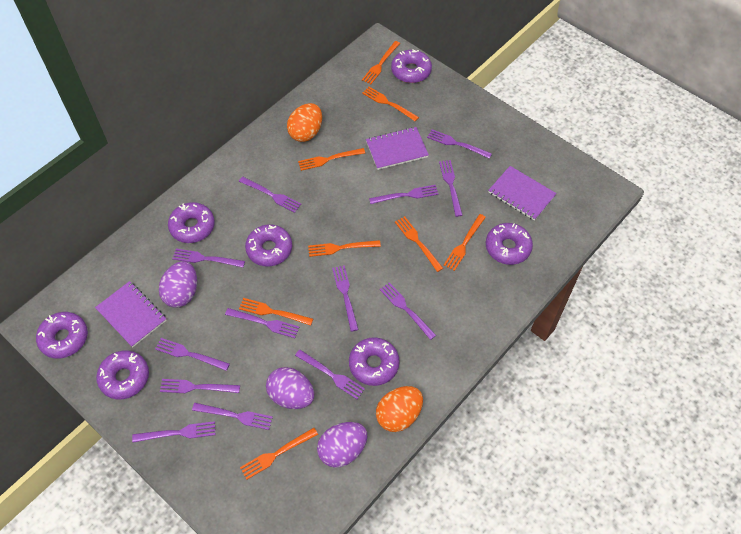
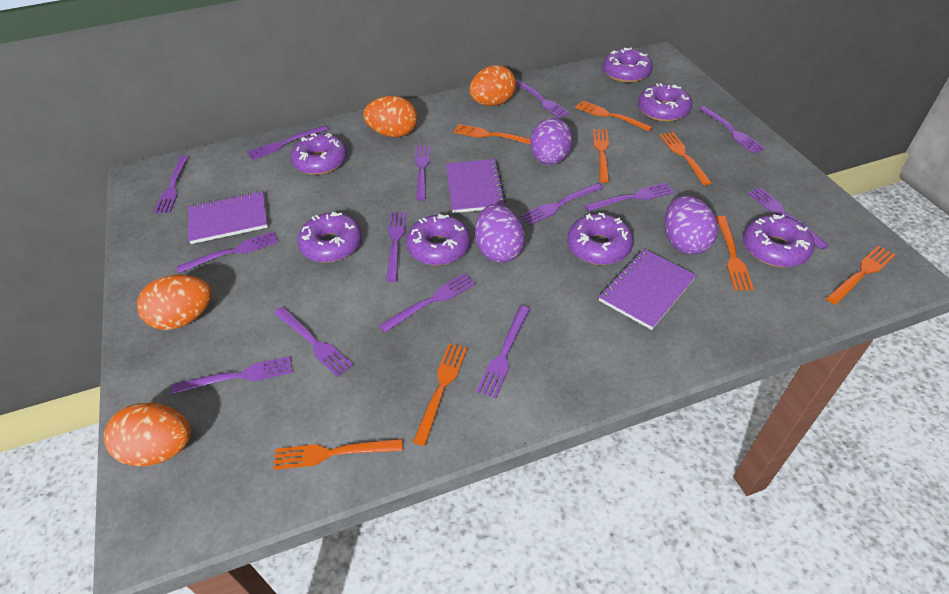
orange egg: [287,103,322,142] [376,386,423,432] = 2 -> [104,403,191,466] [137,275,212,330] [363,96,417,137] [469,65,516,106] = 4
purple fork: [132,421,216,442] [155,338,230,371] [160,379,240,393] [172,248,245,267] [192,403,273,430] [225,308,299,338] [239,177,301,213] [295,350,365,399] [332,265,359,332] [369,185,439,204] [380,282,436,340] [427,129,492,159] [439,160,463,217] = 13 -> [154,155,189,214] [171,356,292,394] [177,231,278,273] [247,125,329,160] [274,307,353,377] [379,273,475,332] [386,212,406,282] [415,145,430,201] [477,306,530,398] [516,79,570,118] [520,183,603,225] [585,182,674,212] [699,106,765,153] [748,187,829,250] = 14

